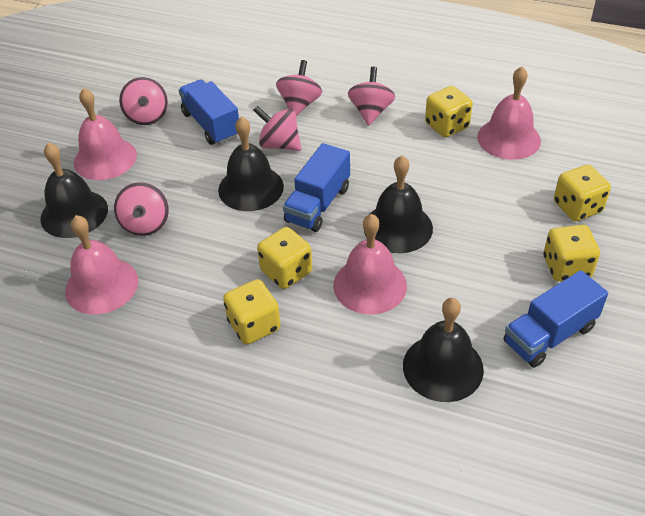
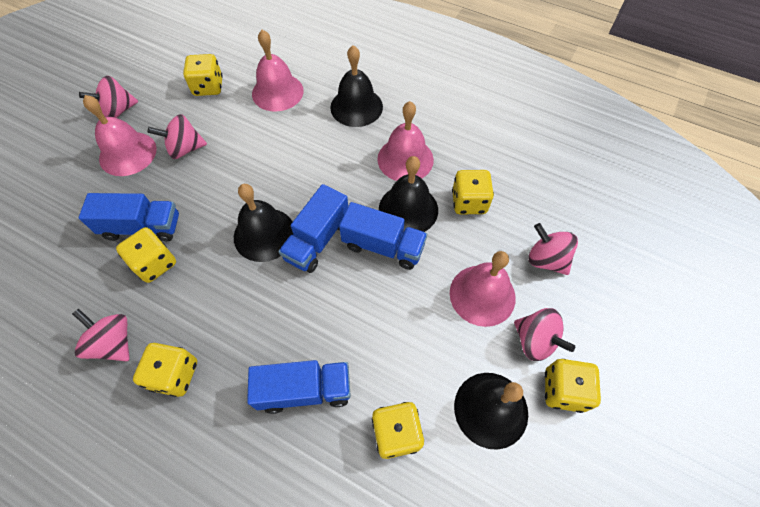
blue truck: [178,80,239,145] [283,143,350,232] [503,270,608,368] = 3 -> [79,193,179,241] [247,360,351,414] [279,184,348,273] [339,202,427,270] = 4
yellow dice: [223,279,281,344] [257,227,312,289] [425,86,473,137] [543,225,600,282] [554,165,611,221] = 5 -> [116,227,176,283] [133,343,197,397] [183,54,223,96] [372,402,424,459] [452,170,494,214] [545,359,601,413] = 6

